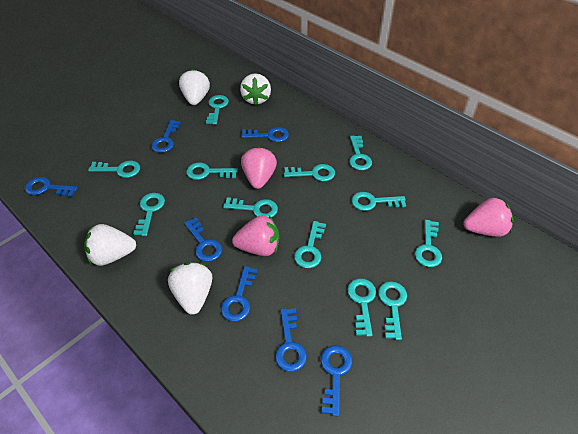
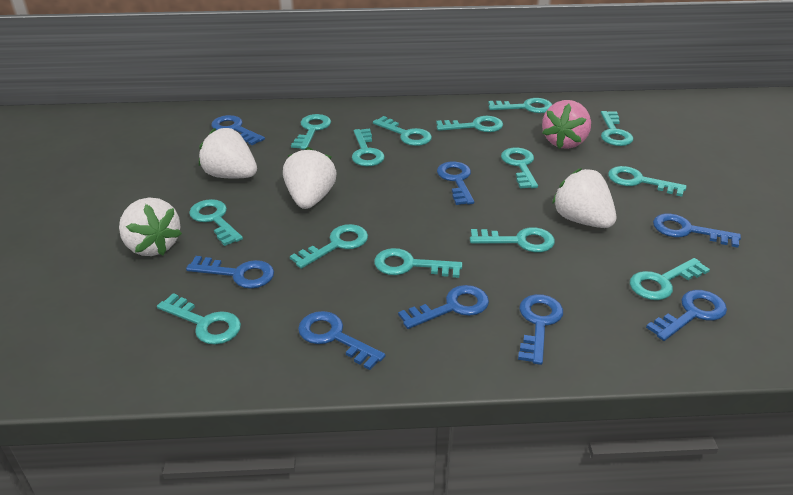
blue key: [25,177,78,197] [151,120,181,153] [184,217,222,262] [221,266,258,322] [241,127,289,142] [275,308,307,372] [321,345,352,416] = 7 -> [186,256,274,289] [211,115,265,145] [298,311,386,370] [398,285,489,329] [437,161,474,205] [518,294,563,365] [646,290,727,341] [653,214,741,248] = 8
pink strawberry: [232,215,279,256] [241,146,277,189] [463,197,513,237] = 3 -> [542,100,591,149] = 1
turquoise key: [88,161,140,178] [133,193,165,236] [186,162,238,180] [206,95,229,125] [223,197,278,218] [284,164,335,181] [294,221,326,268] [347,278,376,337] [349,136,372,170] [352,192,406,211] [378,281,407,340] [415,220,442,267] = 12 -> [157,293,241,345] [189,199,243,246] [290,224,368,269] [291,114,331,150] [352,128,385,166] [373,116,432,146] [374,248,462,278] [436,116,503,132] [470,227,555,252] [488,98,552,113] [501,148,538,189] [601,111,633,146] [608,166,687,197] [630,258,710,300] = 14

